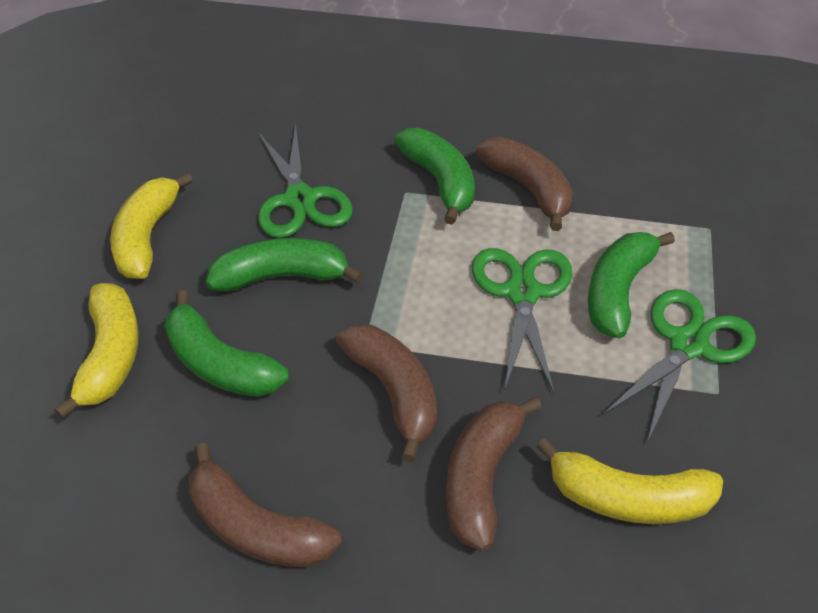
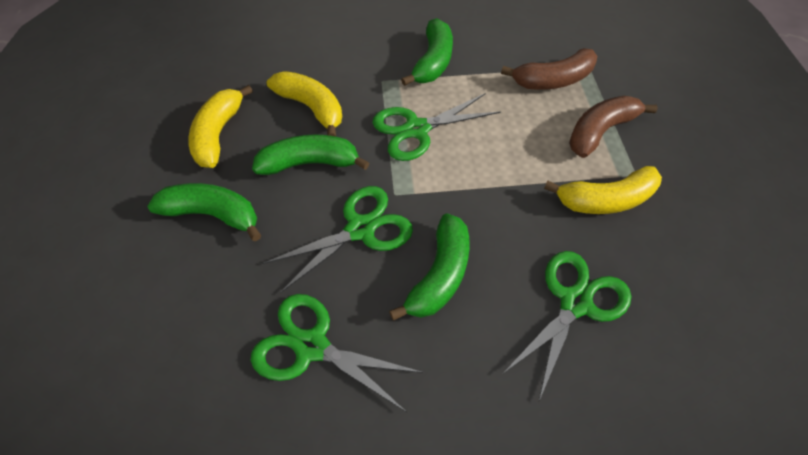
brown banana: [189,443,342,567] [336,324,437,462] [446,397,542,551] [476,137,573,231] = 4 -> [501,48,597,90] [569,96,658,158] = 2
green scissors: [258,124,353,238] [472,248,572,393] [602,289,756,442] = 3 -> [251,294,424,412] [262,186,413,293] [372,93,501,161] [504,251,631,401] = 4

